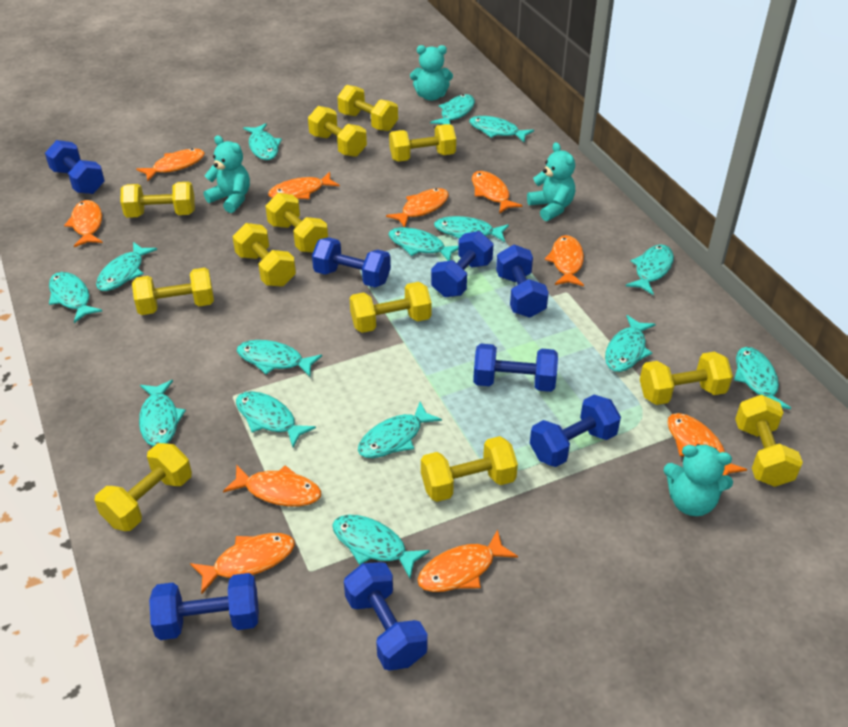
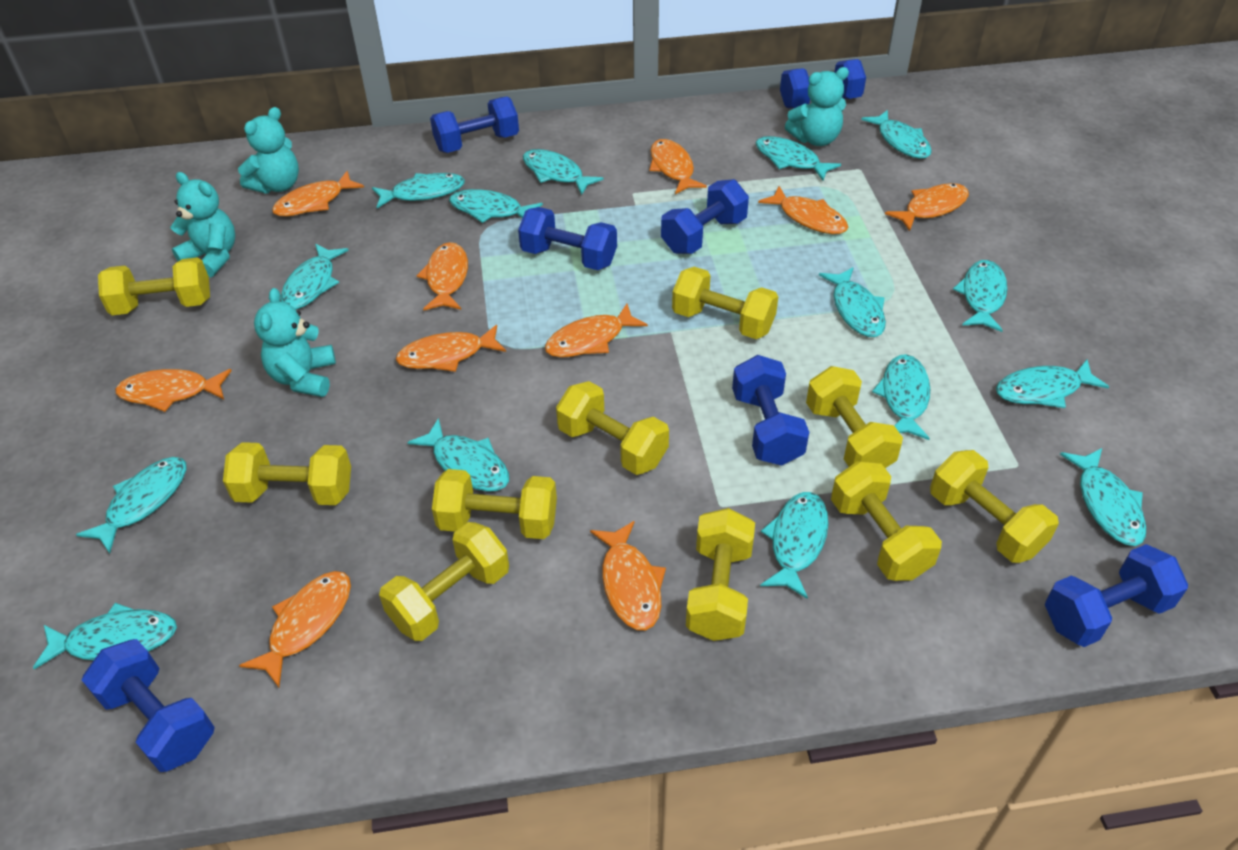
blue dumbbell: [45,140,105,194] [149,573,259,640] [312,237,391,287] [344,562,428,671] [431,231,494,297] [473,344,558,392] [496,245,549,318] [530,395,621,467] = 8 -> [82,639,215,772] [430,97,519,153] [518,207,617,270] [661,179,749,254] [732,355,809,466] [780,59,866,108] [1045,544,1188,647] = 7
yellow dumbbell: [95,443,192,531] [121,182,195,218] [132,268,214,315] [233,223,296,287] [265,193,328,253] [308,106,367,157] [337,85,398,131] [349,282,432,333] [389,124,456,162] [421,436,518,502] [640,351,733,405] [735,395,803,487] = 12 -> [98,257,210,315] [223,442,351,505] [379,522,509,641] [432,469,557,539] [556,381,669,475] [672,267,778,339] [686,508,755,641] [806,366,903,468] [831,461,942,581] [930,450,1059,563] = 10

